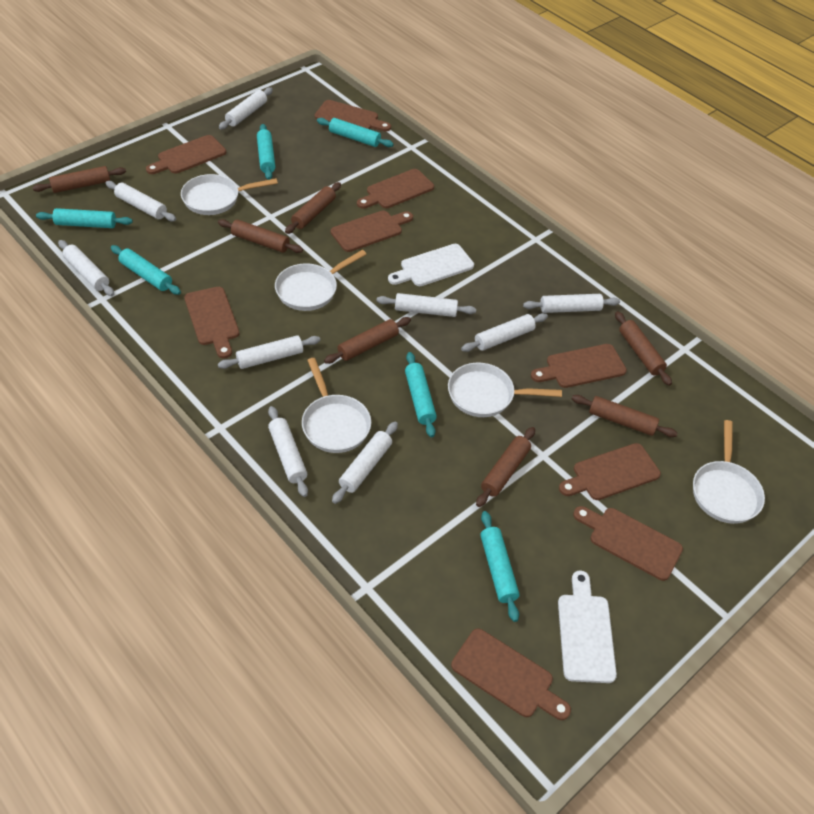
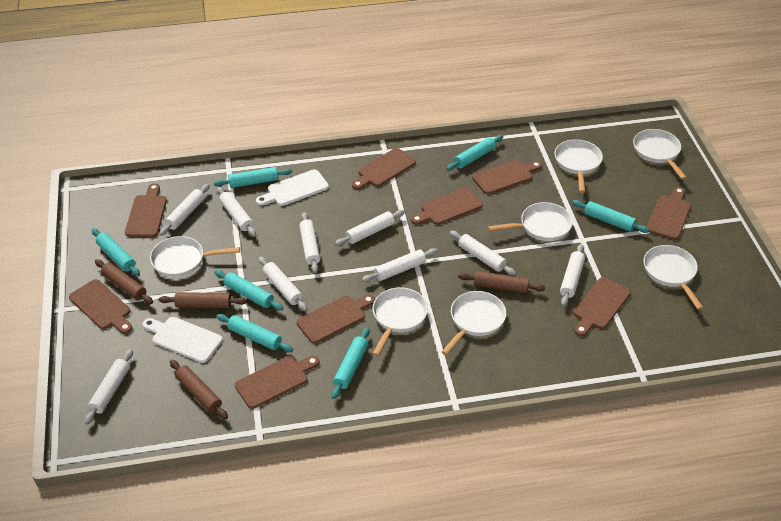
brown rolling pin: [32,166,126,193] [218,219,303,253] [285,182,341,234] [324,317,411,364] [476,427,535,507] [572,395,678,437] [615,311,672,386] = 7 -> [95,259,153,304] [159,292,247,308] [170,360,228,419] [458,271,545,293] = 4
turquoise rolling pin: [36,208,133,228] [111,245,181,295] [257,124,275,180] [317,118,394,147] [405,352,437,438] [480,511,520,622] = 6 -> [92,229,140,276] [214,167,292,188] [214,270,283,311] [216,314,293,352] [331,327,370,399] [446,135,503,171] [572,200,649,233] = 7
white pan: [181,174,278,215] [275,250,366,311] [302,358,371,453] [448,363,562,417] [693,420,765,524] = 5 -> [150,236,240,277] [372,287,428,356] [442,291,506,355] [488,202,573,241] [555,139,603,193] [633,129,687,180] [644,245,703,310] = 7

